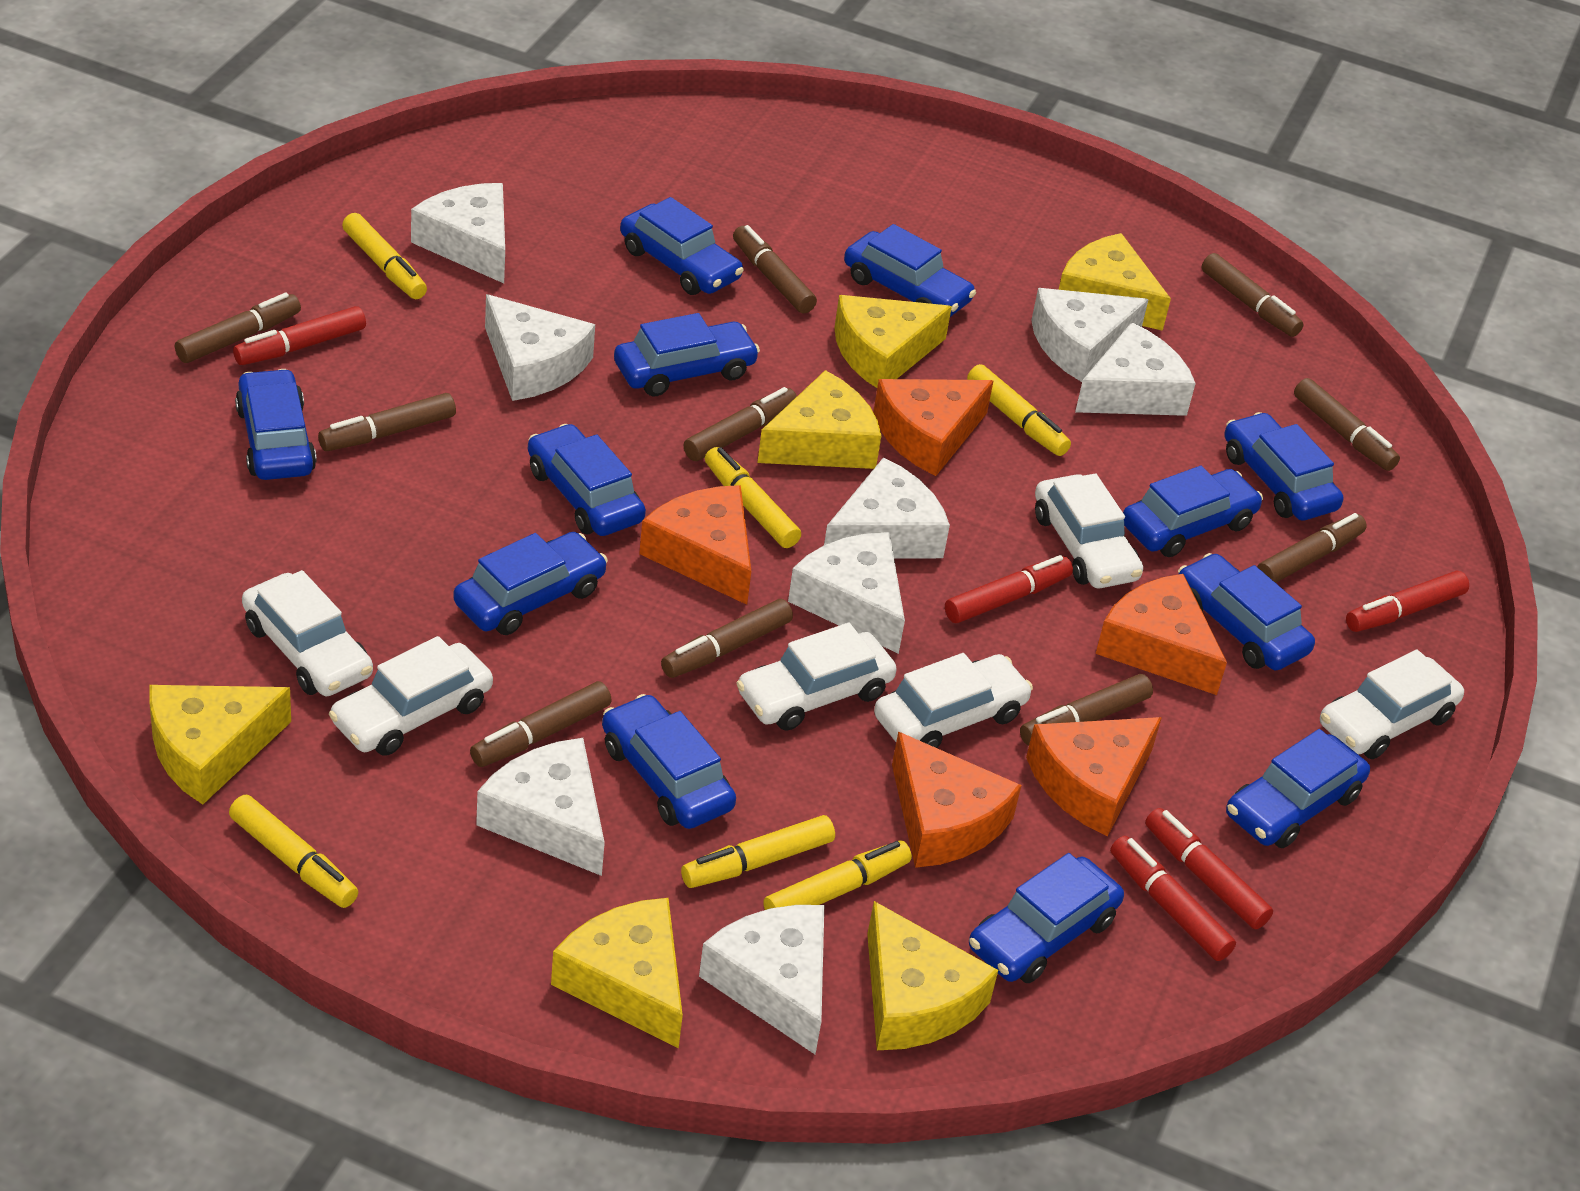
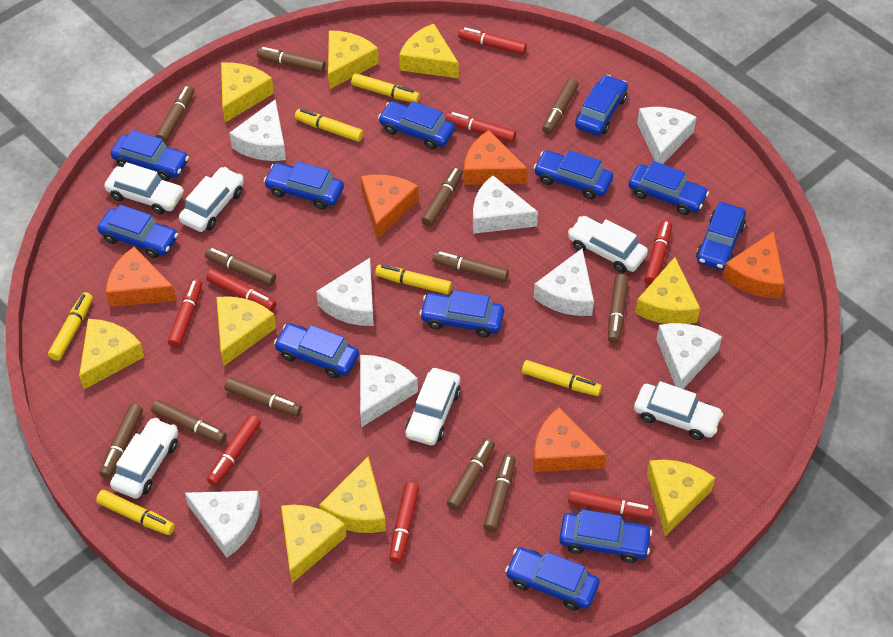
brown marker: [175,293,301,363] [318,393,456,451] [470,681,612,767] [661,599,793,678] [684,387,797,461] [733,225,817,313] [1020,674,1153,745] [1202,253,1304,337] [1257,513,1367,583] [1294,378,1400,471] = 10 -> [100,404,143,479] [151,400,227,444] [156,85,194,143] [205,247,276,286] [224,377,302,416] [257,47,326,73] [421,167,463,227] [432,251,509,282] [447,438,495,511] [483,454,516,532] [542,78,579,134] [608,274,628,343] = 12
red marker: [233,306,366,365] [945,555,1073,623] [1110,836,1236,961] [1145,808,1273,929] [1346,571,1469,632] = 5 -> [168,279,202,348] [206,269,276,312] [207,415,261,486] [389,482,419,563] [446,112,516,143] [458,27,527,55] [568,489,654,519] [644,220,672,285] = 8
yellow cheese: [150,685,291,805] [551,898,683,1048] [757,370,881,469] [834,295,952,388] [867,901,998,1050] [1059,233,1171,331] = 6 -> [79,319,145,389] [216,296,276,366] [221,63,274,123] [281,505,347,583] [319,456,386,533] [328,30,379,89] [399,24,459,78] [635,257,700,324] [647,460,715,537] = 9

